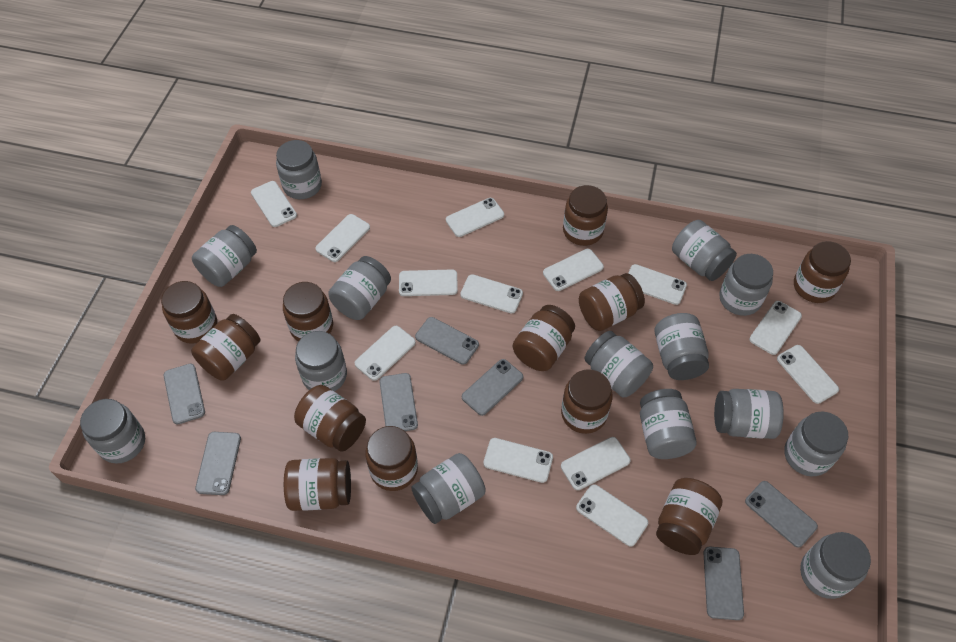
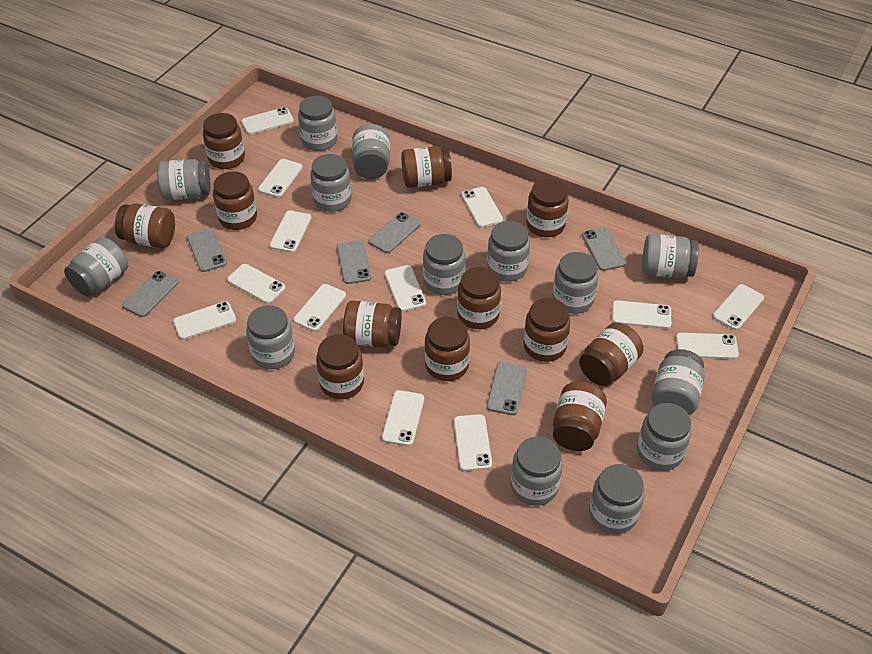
grey phone: [164,364,205,424] [195,432,241,495] [379,373,418,431] [415,317,479,365] [462,359,523,416] [703,547,744,620] [745,481,818,548] = 7 -> [123,271,179,317] [187,228,227,272] [337,240,371,284] [369,212,420,253] [487,362,527,415] [582,227,626,271] = 6

